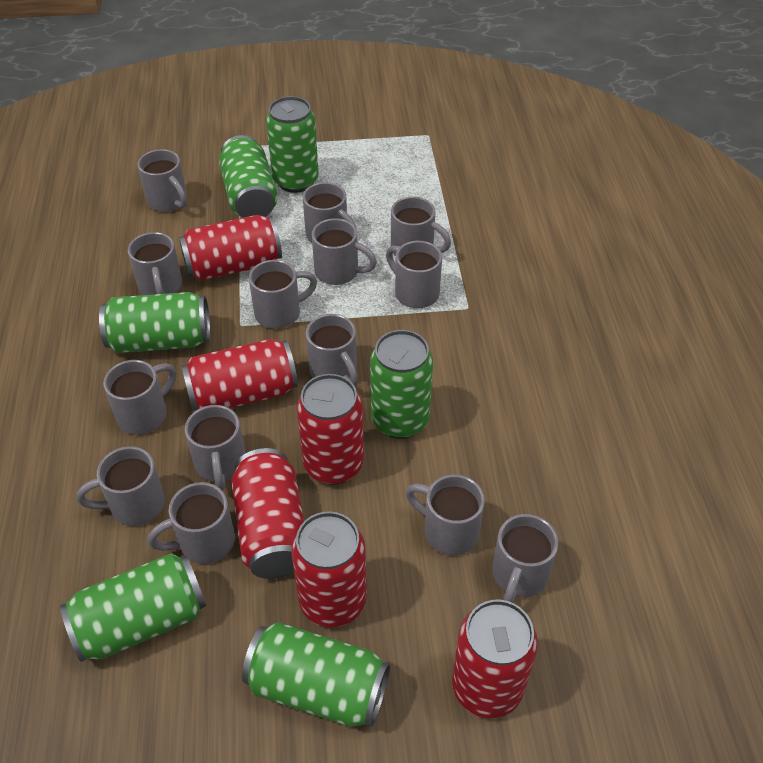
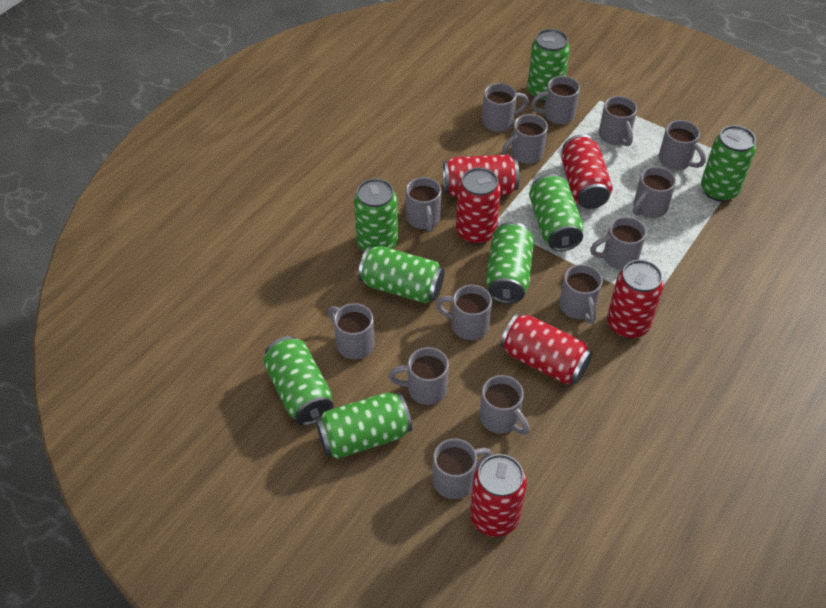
green can: [60,553,206,662] [99,292,210,353] [219,135,278,218] [242,622,390,727] [266,96,319,193] [370,330,433,439] = 6 -> [263,336,333,426] [316,392,412,459] [354,178,398,251] [358,246,445,303] [486,222,534,304] [527,29,570,102] [529,174,583,251] [701,125,756,202] = 8

